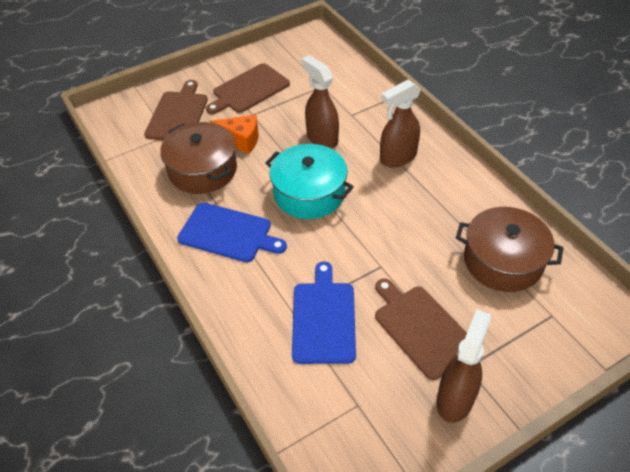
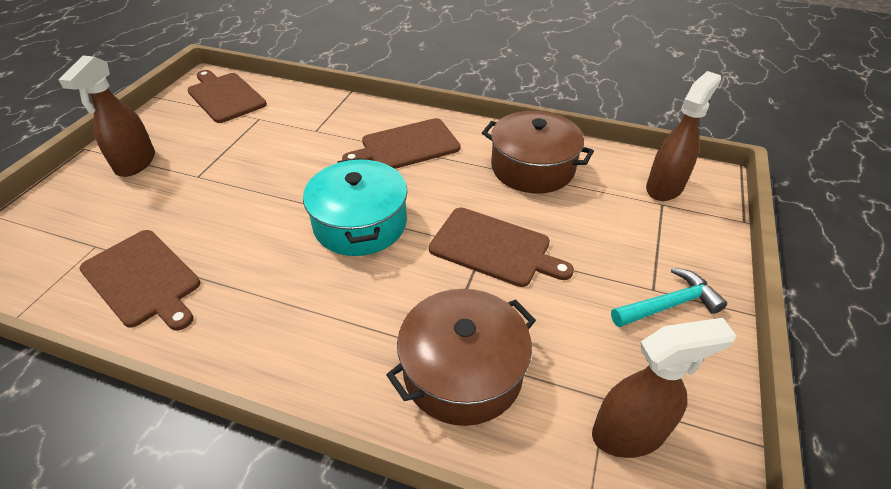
blue cutting board: [177,202,287,262] [292,262,356,364] = 2 -> none = 0
brown cutting board: [144,80,208,141] [206,63,290,114] [375,279,467,380] = 3 -> [79,230,200,331] [187,70,267,123] [342,118,461,169] [429,207,574,287] = 4
orange cheese: [210,115,259,154] = 1 -> none = 0
turquoise hammer: none = 0 -> [611,268,727,327] = 1

